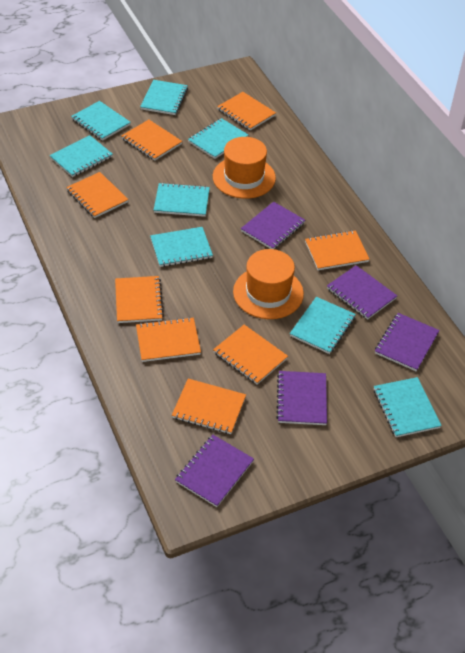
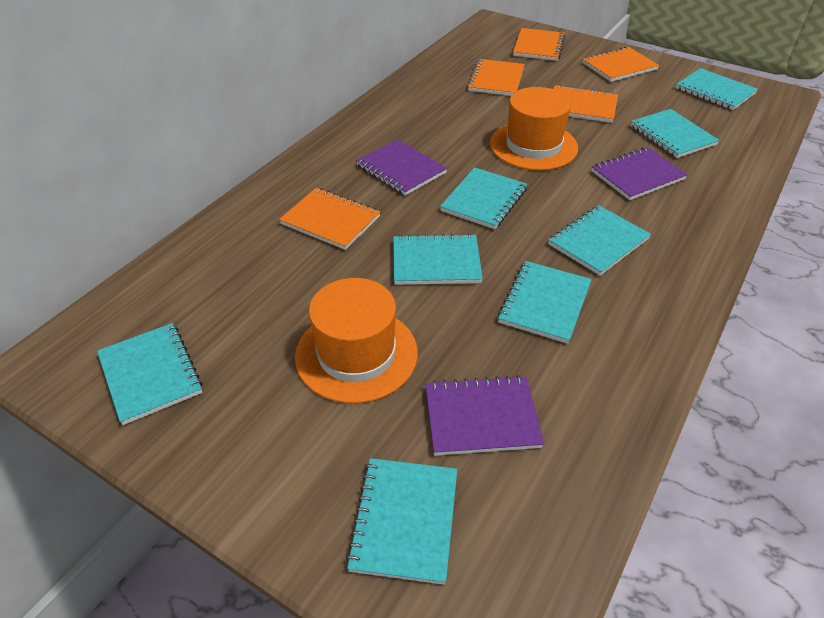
orange notebook: [66,172,128,218] [115,276,164,323] [121,120,182,161] [136,317,201,362] [172,379,246,434] [213,325,288,384] [217,92,276,131] [305,230,370,270] = 8 -> [279,188,381,250] [467,59,525,96] [513,28,565,61] [553,85,618,123] [582,46,659,82] = 5
purple notebook: [175,435,254,507] [241,202,305,249] [276,371,327,425] [327,265,397,320] [375,313,440,372] = 5 -> [356,139,447,196] [425,375,544,456] [592,147,688,200] = 3

